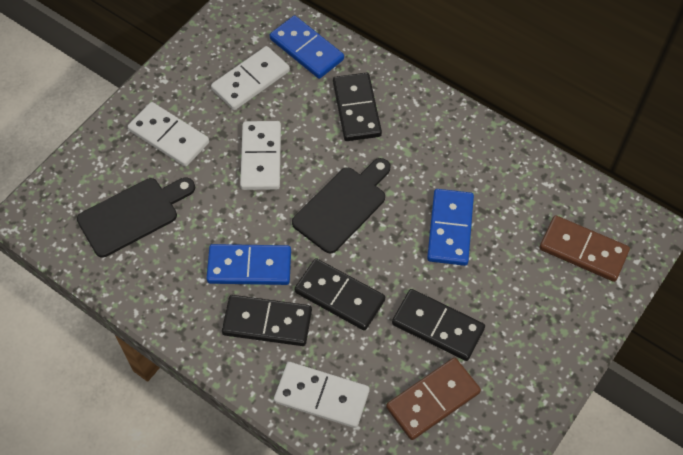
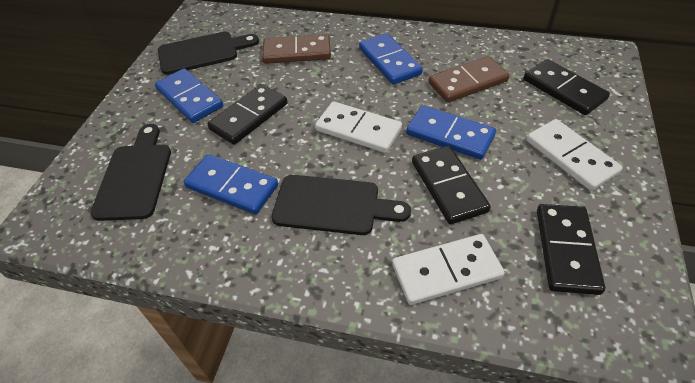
black cutting board: [77,178,195,257] [292,158,391,254] = 2 -> [90,124,171,221] [158,31,259,75] [272,175,411,235] = 3
blue domino: [206,244,291,285] [270,15,344,79] [427,189,474,266] = 3 -> [155,69,223,123] [184,154,278,215] [359,33,423,85] [406,105,496,160] = 4
white domino: [128,102,209,167] [211,46,290,110] [240,121,281,190] [274,362,370,428] = 4 -> [315,101,402,153] [392,234,505,305] [527,119,623,191] = 3

